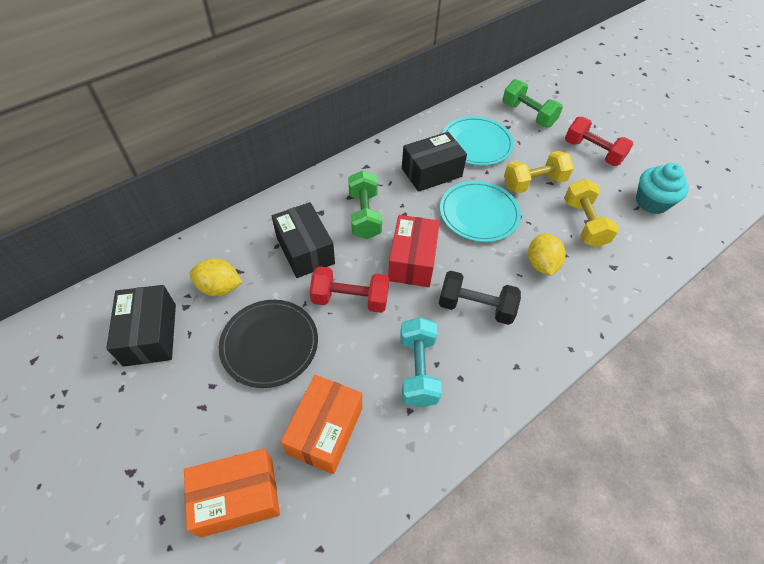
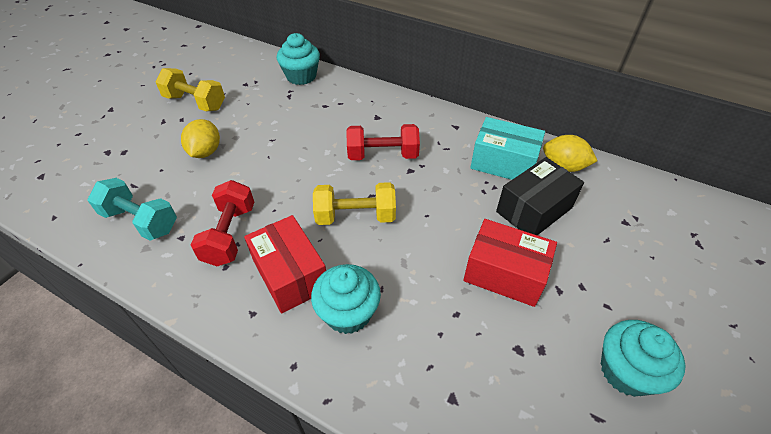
black box: [106,285,176,367] [272,202,335,278] [402,132,467,192] = 3 -> [496,157,584,235] = 1
black dumbbell: [439,271,521,325] = 1 -> none = 0
black plate: [219,300,318,388] = 1 -> none = 0
green dumbbell: [348,170,382,239] [502,79,563,127] = 2 -> none = 0
orange box: [184,448,280,537] [281,375,362,474] = 2 -> none = 0
red box: [388,215,440,287] = 1 -> [244,215,326,314] [463,219,557,307] = 2
turquoise box: none = 0 -> [470,117,545,180] = 1
turquoise cupcake: [636,163,689,214] = 1 -> [277,33,320,85] [311,264,381,334] [601,320,685,397] = 3
turquoise plate: [440,181,521,242] [443,116,514,166] = 2 -> none = 0

